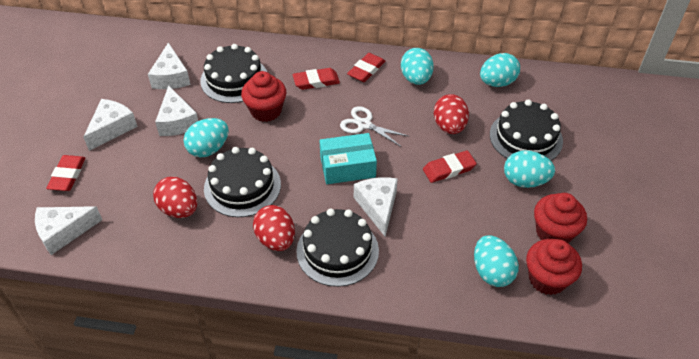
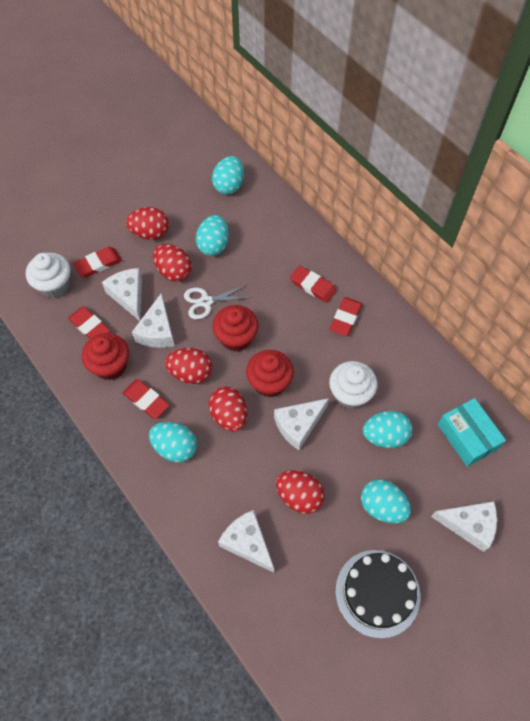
black cake: [200,44,267,103] [204,147,281,217] [296,208,379,287] [490,100,563,161] = 4 -> [335,550,420,639] = 1
red egg: [153,177,197,218] [253,205,295,251] [434,94,469,134] = 3 -> [126,207,169,240] [153,244,192,282] [165,348,212,384] [208,387,248,431] [276,470,325,514] = 5
red eraser: [46,155,86,191] [293,68,340,90] [347,53,385,82] [423,150,477,183] = 4 -> [68,306,110,339] [73,247,122,277] [122,379,170,419] [290,265,336,303] [329,297,362,337] = 5
white cupcake: none = 0 -> [26,253,70,298] [329,361,377,409] = 2

